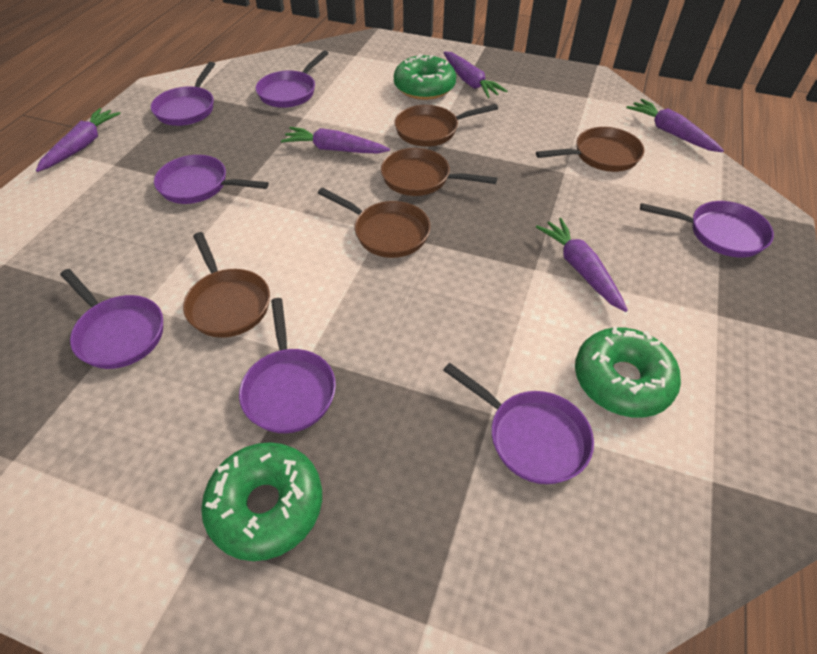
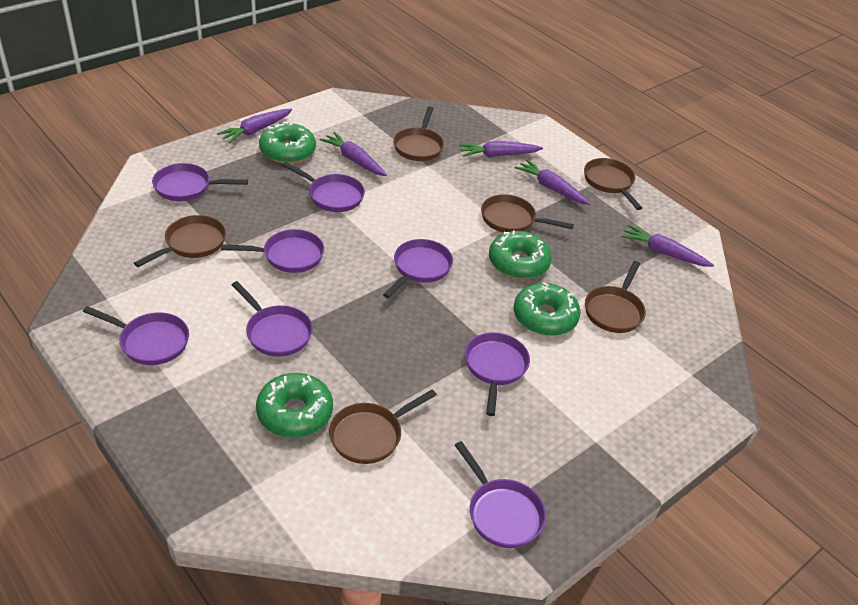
brown pan: [183,232,270,338] [318,188,431,258] [381,148,497,196] [394,104,498,147] [536,127,644,172] = 5 -> [134,215,226,267] [329,389,437,464] [393,106,444,161] [481,194,574,232] [584,158,642,210] [585,261,646,333] = 6
green donut: [201,442,322,561] [394,54,456,100] [575,326,681,418] = 3 -> [256,373,333,438] [259,121,316,164] [489,230,552,279] [514,282,581,336] = 4
purple pan: [60,269,163,369] [151,62,215,126] [154,155,269,204] [239,298,336,433] [255,50,329,108] [443,363,594,484] [640,201,774,257] = 7 -> [83,306,189,365] [152,163,248,201] [221,229,324,273] [232,281,313,357] [282,162,365,212] [383,239,453,298] [455,441,546,548] [465,332,530,416] = 8

